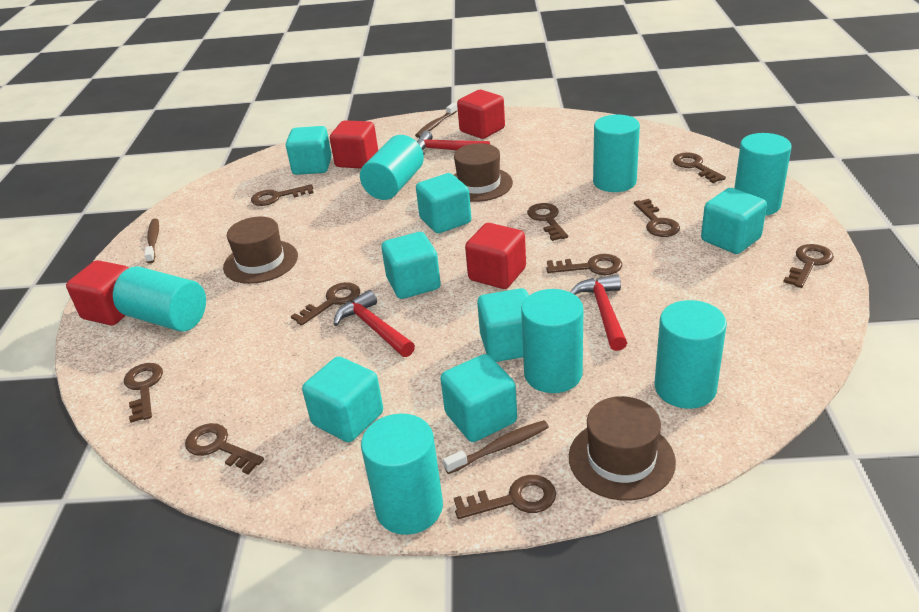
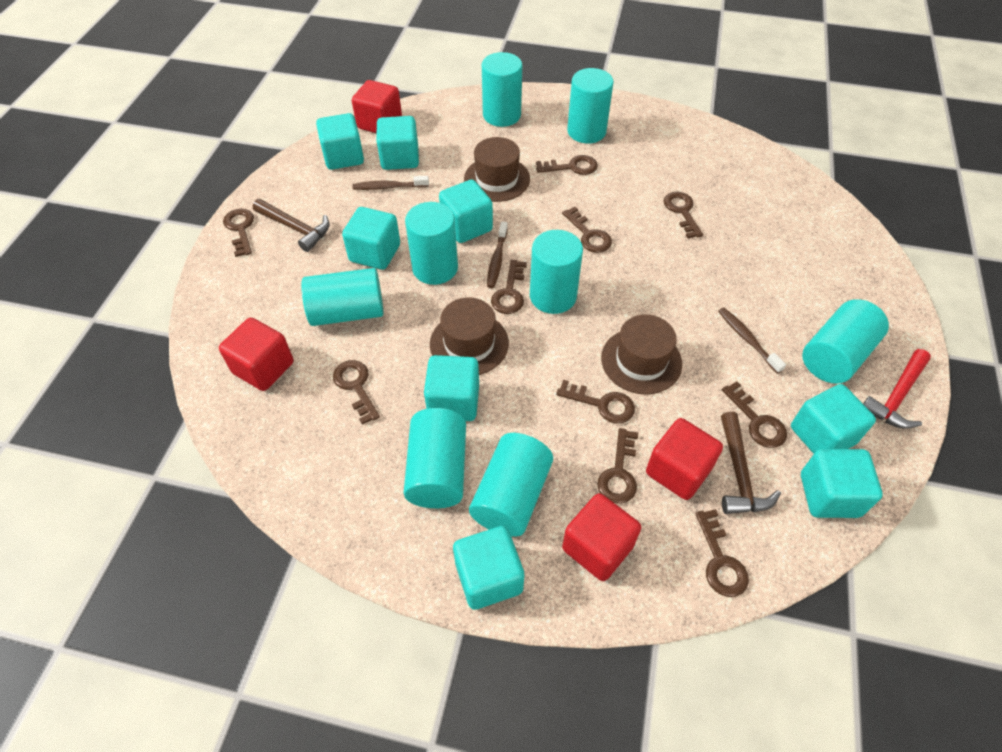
brown hammer: none = 0 -> [253,199,330,252] [721,412,781,514] = 2
red hammer: [334,290,415,357] [417,131,490,155] [570,274,627,351] = 3 -> [863,349,931,428] = 1
turquoise cube: [286,126,332,175] [302,356,383,442] [381,232,441,299] [416,173,471,233] [440,354,517,442] [477,288,529,362] [701,188,767,254] = 7 -> [316,113,364,170] [342,207,400,270] [377,116,419,170] [424,355,479,421] [439,180,493,243] [453,526,524,610] [791,384,876,454] [801,449,883,518] = 8
turquoise cylinder: [113,266,206,332] [360,135,424,200] [361,413,443,535] [521,289,583,393] [593,115,640,192] [655,300,727,409] [734,133,792,216] = 7 -> [301,268,383,326] [404,408,466,508] [405,202,458,285] [469,433,553,537] [482,52,522,127] [530,230,583,314] [567,68,614,143] [802,299,889,384] = 8

